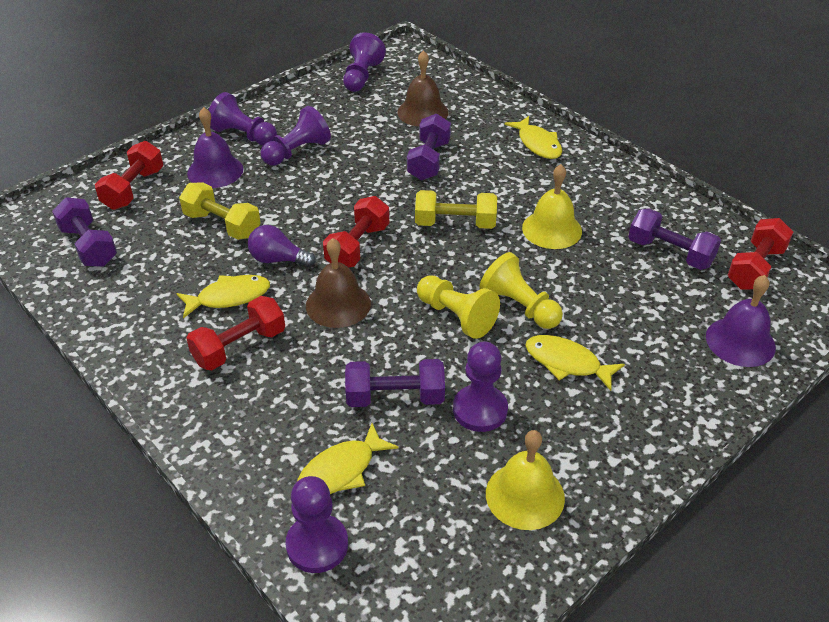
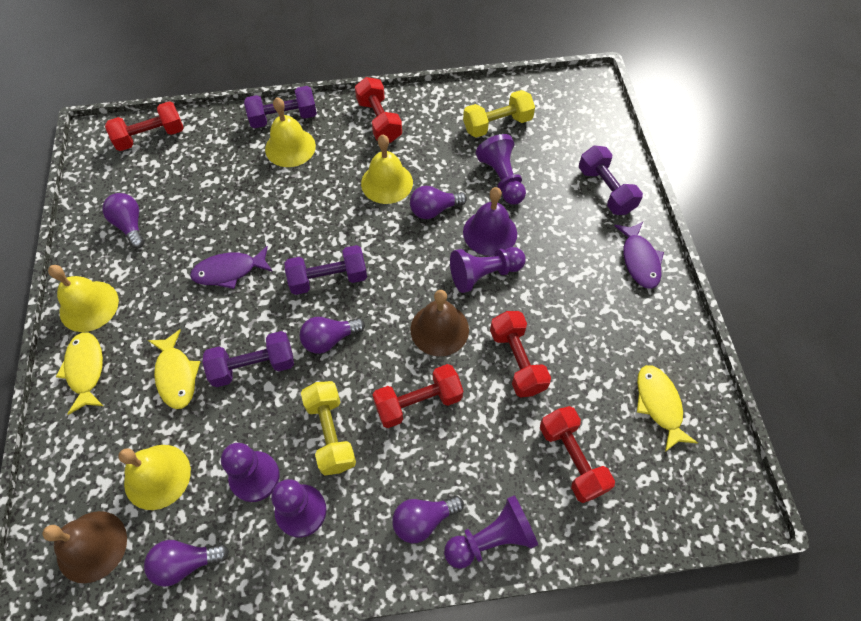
purple bell: [187,107,243,188] [706,275,776,367] = 2 -> [463,187,517,256] = 1
purple fish: none = 0 -> [190,246,273,289] [614,222,664,289] = 2
purple light bulb: [248,225,316,267] = 1 -> [102,193,145,248] [144,540,229,587] [299,317,365,354] [392,496,464,543] [410,186,467,219] = 5
red dumbbell: [95,141,163,210] [186,296,285,370] [323,196,389,268] [727,218,793,290] = 4 -> [105,101,184,151] [355,77,402,143] [372,364,463,428] [490,311,551,398] [540,406,615,503] = 5
yellow bell: [486,430,565,530] [522,164,582,249] = 2 -> [48,265,119,332] [118,445,191,510] [265,97,316,167] [361,134,413,204] = 4
yellow fish: [176,275,270,318] [297,423,399,494] [504,116,562,159] [525,335,625,391] = 4 -> [56,332,103,415] [148,329,200,409] [637,365,698,452] = 3
yellow pawn: [417,275,500,339] [480,252,563,329] = 2 -> none = 0

